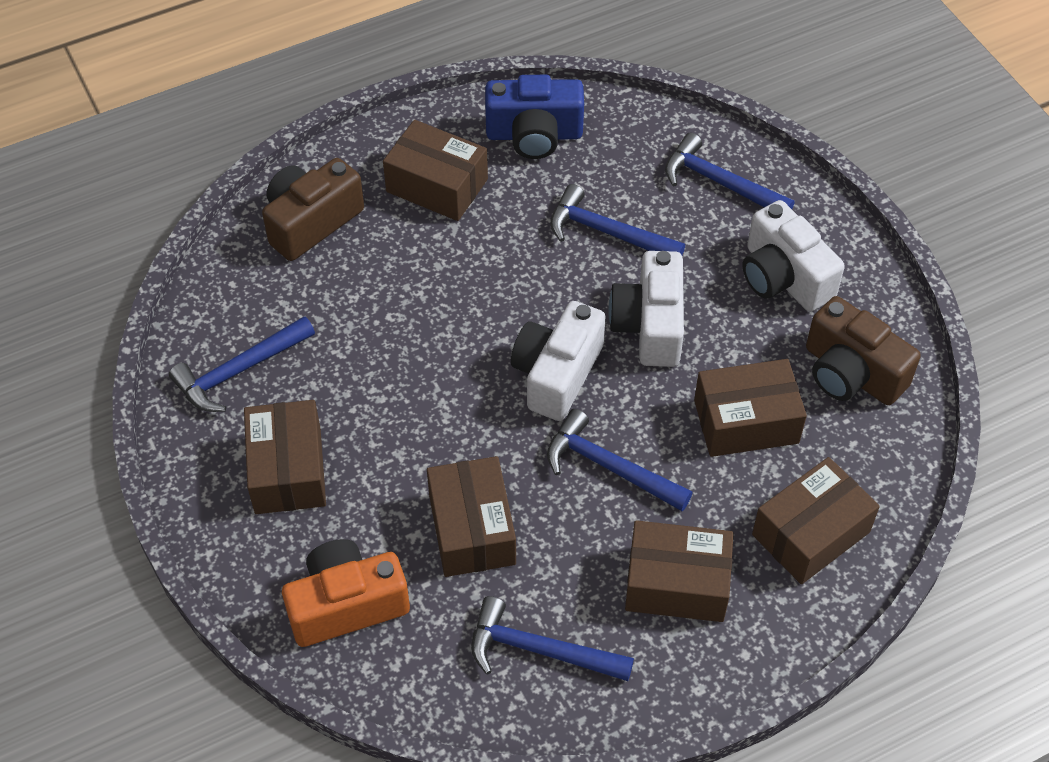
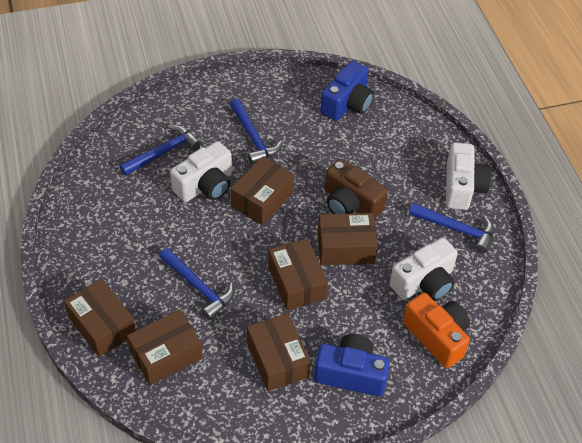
blue camera: [485,75,584,159] = 1 -> [314,334,390,396] [320,61,374,121] = 2
blue hammer: [169,316,315,412] [471,596,634,681] [547,409,692,511] [550,184,685,255] [665,133,794,209] = 5 -> [120,125,201,176] [159,248,234,320] [230,99,282,164] [409,203,494,253] = 4
brown camera: [262,158,364,261] [806,296,921,405] = 2 -> [325,159,388,220] = 1

